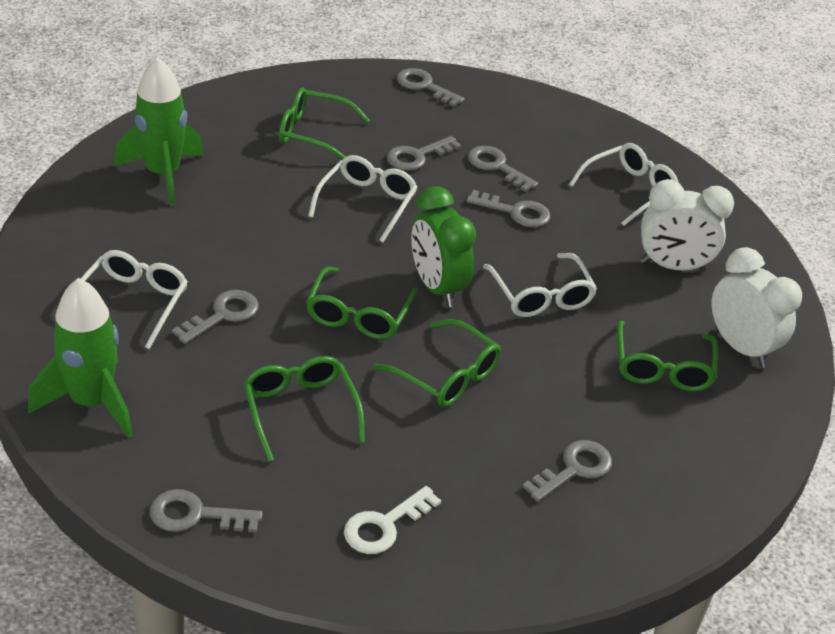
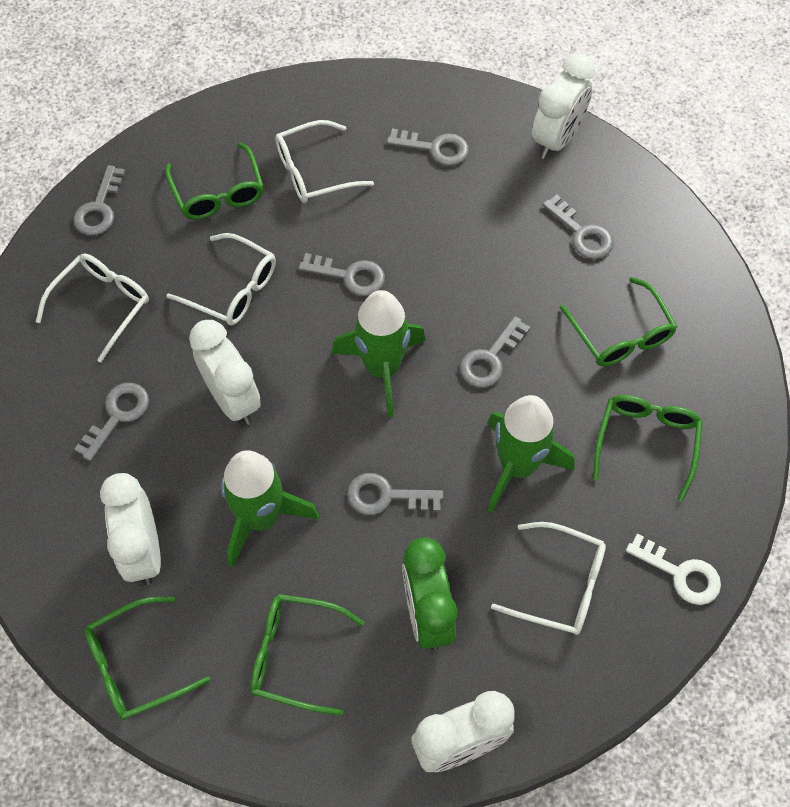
green rocket: [28,278,133,438] [114,57,204,206] = 2 -> [221,450,319,568] [332,290,426,417] [487,395,574,513] = 3
white clock: [641,179,734,272] [712,247,802,368] = 2 -> [100,473,161,585] [189,320,261,425] [412,691,515,772] [532,53,595,159] = 4

